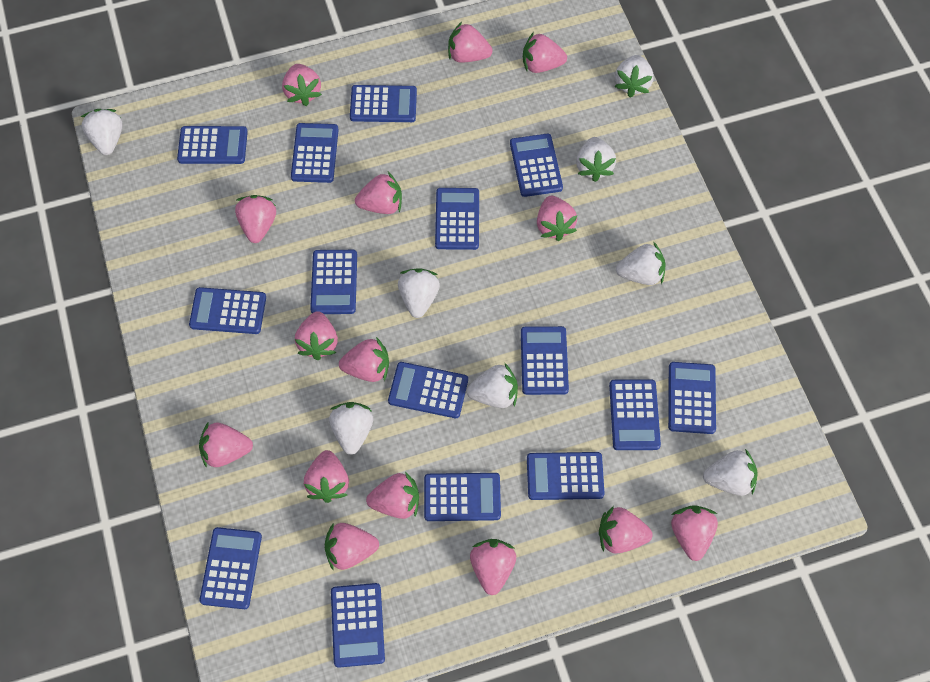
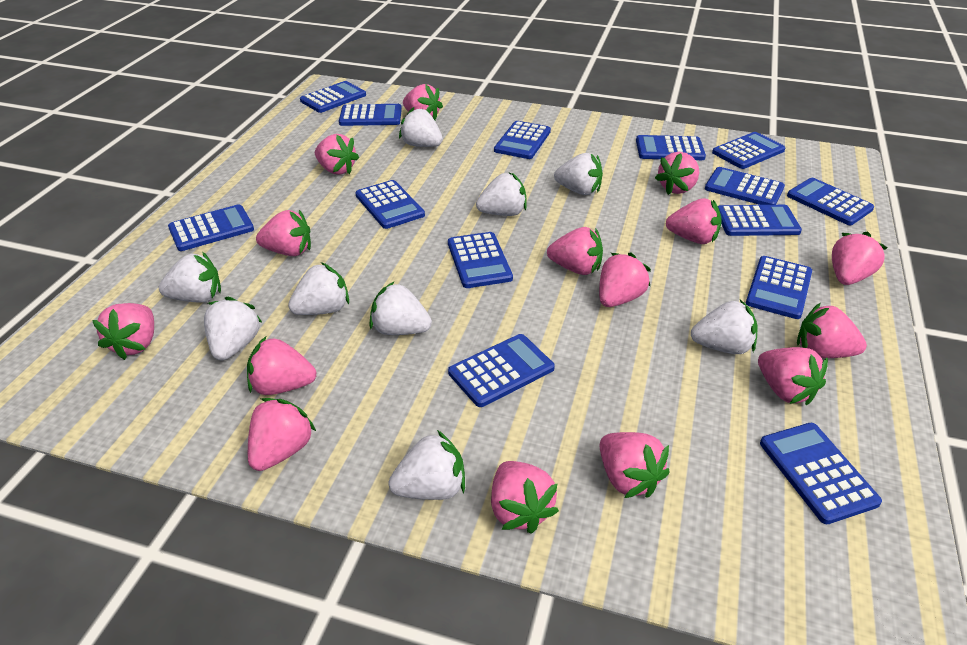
blue calculator: [177,126,248,164] [189,287,266,334] [199,527,262,609] [291,123,339,183] [310,250,357,314] [331,583,385,668] [350,85,417,122] [388,362,468,418] [424,473,501,521] [435,188,479,250] [510,134,563,197] [521,326,569,395] [527,452,605,500] [609,379,661,450] [668,362,716,434] = 15 -> [168,204,254,251] [300,81,366,113] [339,104,402,126] [355,180,425,229] [448,232,513,288] [448,334,555,407] [494,121,551,159] [636,135,706,160] [705,167,785,205] [712,132,786,169] [718,205,802,236] [746,256,812,319] [760,423,882,524] [787,178,874,225] = 14
white strawberry: [81,109,123,155] [329,402,373,455] [398,268,440,318] [467,362,518,408] [576,137,616,182] [614,55,654,97] [616,241,666,285] [703,449,758,496] = 8 -> [159,252,221,303] [204,297,263,360] [288,262,349,315] [370,282,432,335] [388,430,465,500] [399,107,443,147] [476,173,527,216] [554,153,603,195] [691,300,757,354] = 9

